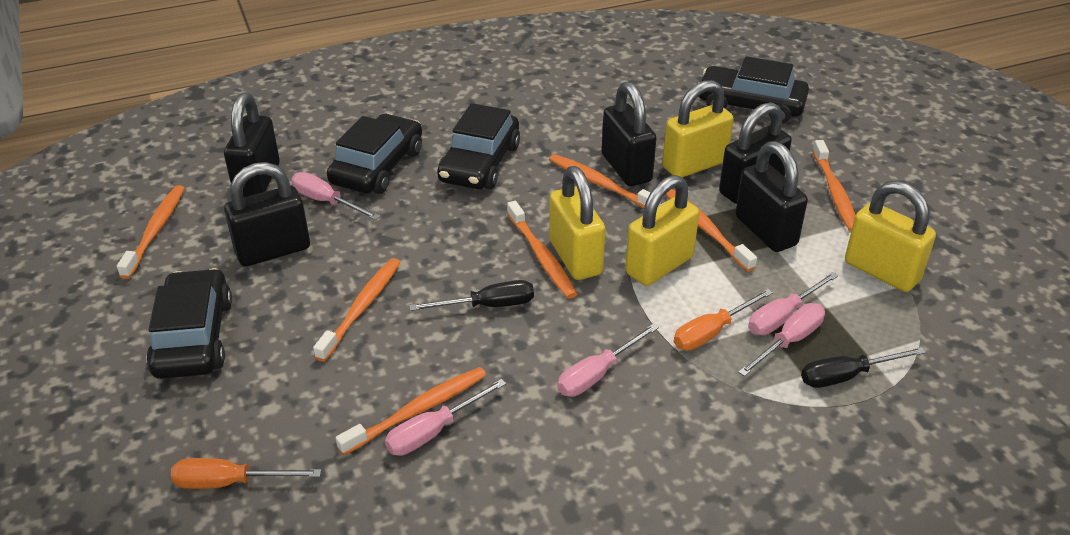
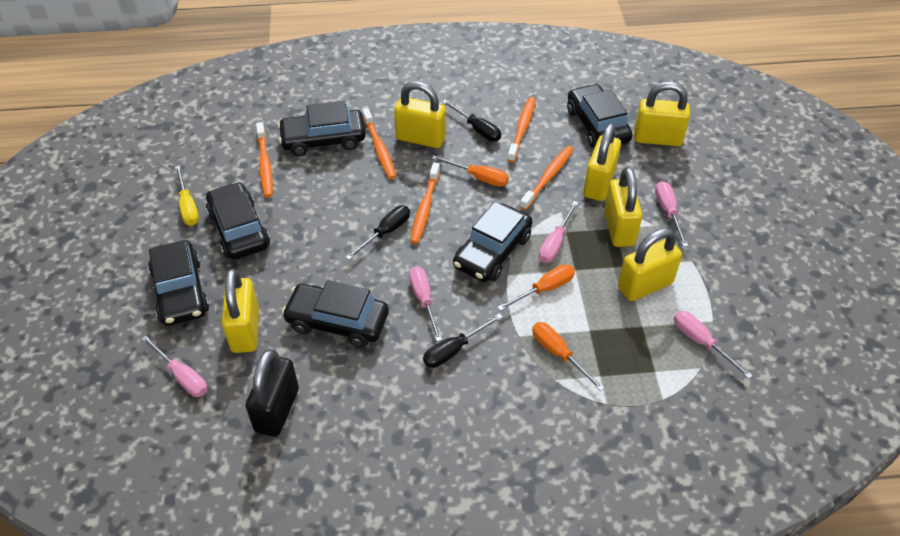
black car: [146,268,232,379] [327,114,422,194] [437,103,520,189] [699,56,809,124] = 4 -> [148,240,210,326] [206,182,270,260] [278,101,366,156] [282,280,389,348] [453,202,533,282] [567,84,633,148] = 6
black padlock: [224,93,280,197] [224,162,310,266] [601,81,656,186] [719,102,792,204] [735,141,808,252] = 5 -> [245,349,299,437] = 1
black screwdriver: [409,280,534,311] [801,347,926,388] = 2 -> [345,205,410,260] [423,313,503,368] [442,100,501,142] = 3
orange screwdriver: [170,458,321,489] [674,289,773,351] = 2 -> [432,155,509,187] [497,264,575,311] [532,322,604,391] = 3
orange toothbrush: [117,185,185,279] [313,258,401,362] [336,367,486,455] [507,201,577,299] [549,154,661,208] [665,189,757,272] [813,140,856,232] = 7 -> [256,122,273,197] [362,108,396,179] [410,162,440,244] [507,97,536,162] [520,146,574,210] = 5
yellow padlock: [549,166,606,280] [625,175,699,286] [662,80,734,178] [845,181,936,292] = 4 -> [222,268,259,353] [394,81,446,148] [583,123,621,201] [604,167,642,247] [618,228,682,301] [634,82,690,146] = 6
yellow screwdriver: none = 0 -> [175,165,199,226] = 1

